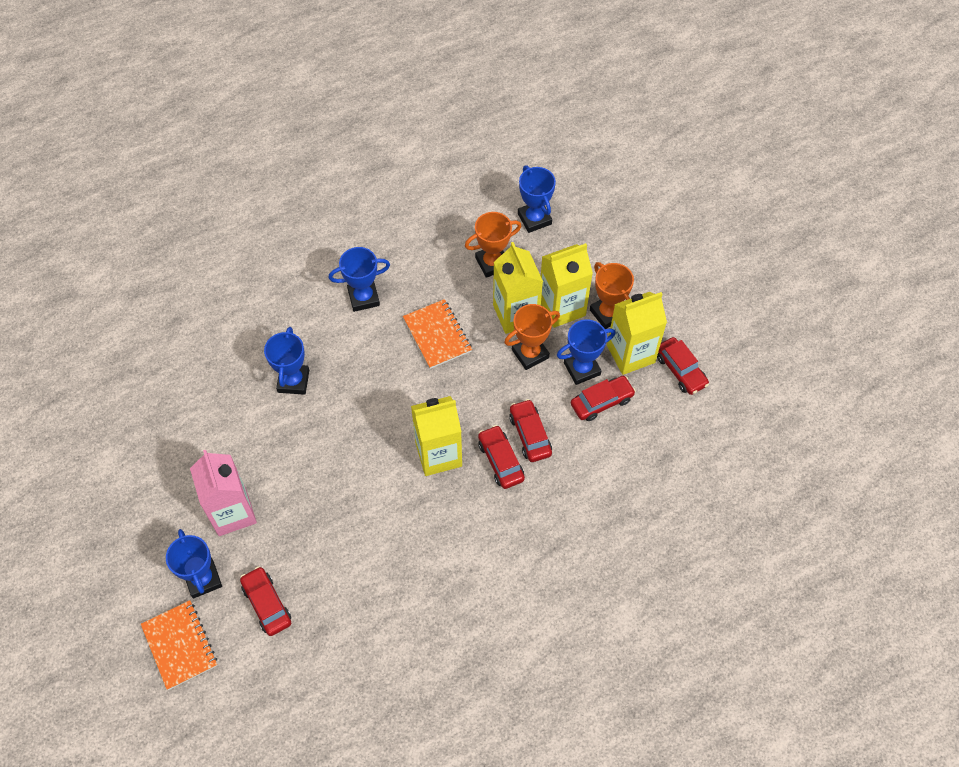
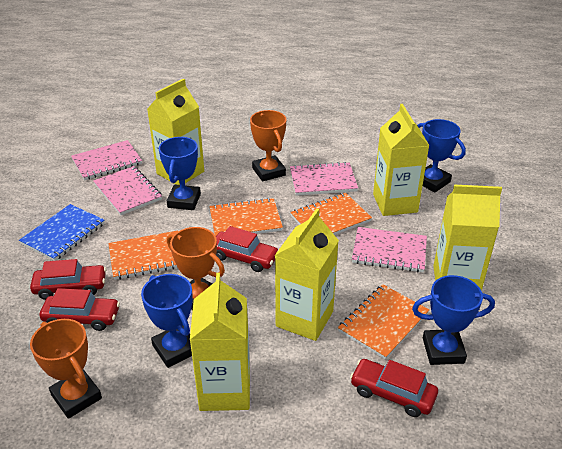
blue notebook: none = 0 -> [19,204,105,261] = 1
blue trophy: [166,529,222,599] [264,327,309,395] [329,247,390,312] [518,166,556,233] [557,319,615,385] = 5 -> [141,274,193,368] [159,137,201,210] [412,275,495,365] [417,119,466,193] = 4
orange notebook: [141,600,217,690] [403,299,472,369] = 2 -> [108,231,178,280] [209,198,283,236] [290,193,372,235] [338,284,429,360] = 4
pink carton: [190,450,257,536] = 1 -> none = 0
pink notebook: none = 0 -> [71,140,142,180] [93,166,162,215] [290,162,358,196] [352,227,427,273] = 4
red car: [240,566,291,636] [478,425,525,489] [509,399,552,462] [571,376,636,421] [657,337,709,395] = 5 -> [30,259,106,300] [40,288,120,331] [216,226,278,272] [350,359,438,417] = 4
yellow carton: [411,396,462,476] [493,242,543,334] [541,243,593,328] [607,292,667,375] = 4 -> [147,79,204,185] [190,273,250,411] [275,208,339,341] [373,104,430,216] [433,185,502,291] = 5

